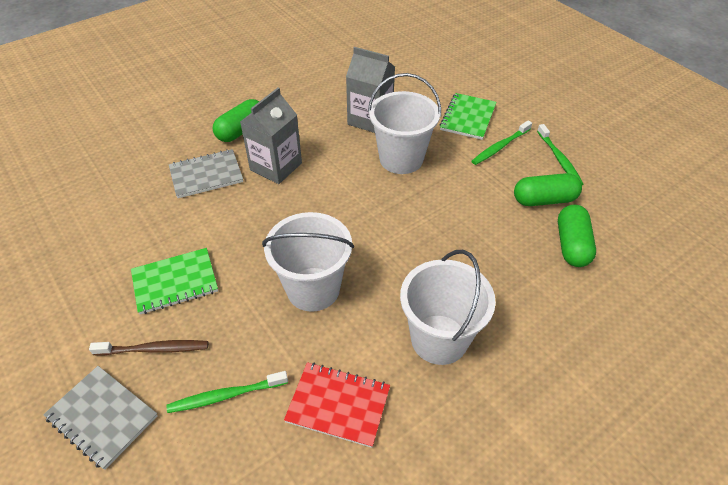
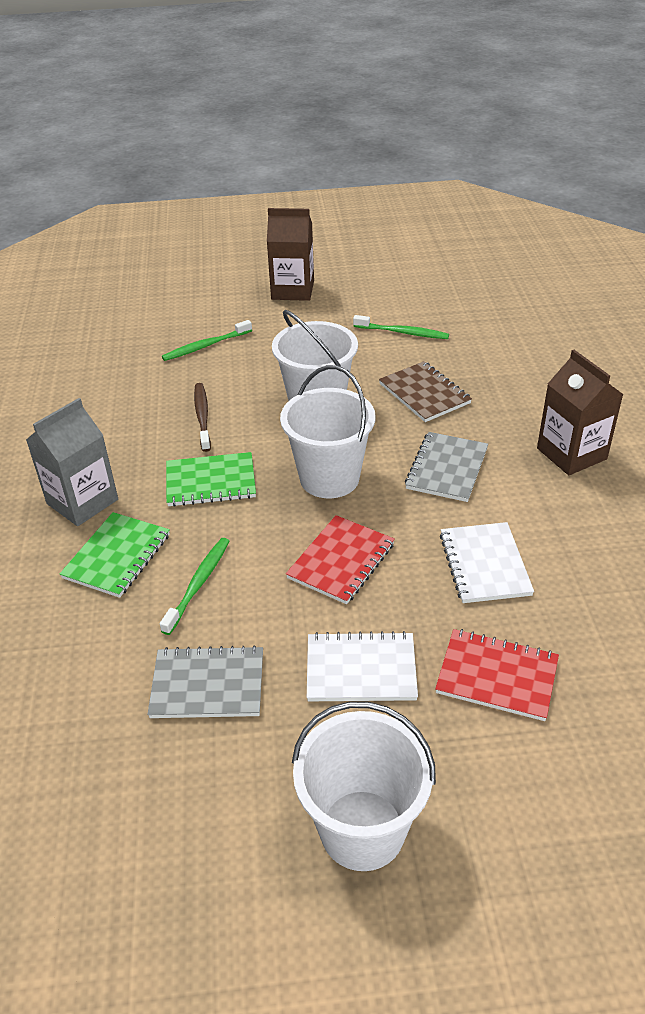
brown carton: none = 0 -> [267,208,314,301] [537,350,624,475] = 2
brown notebook: none = 0 -> [379,361,472,422] = 1
green capsule: [213,99,259,142] [514,173,582,206] [558,205,596,267] = 3 -> none = 0
grey carton: [240,88,302,184] [346,47,395,133] = 2 -> [26,398,118,526] = 1
red notebook: [284,362,390,448] = 1 -> [286,515,395,604] [435,629,559,721] = 2
white notebook: none = 0 -> [307,631,418,701] [440,522,534,603] = 2

